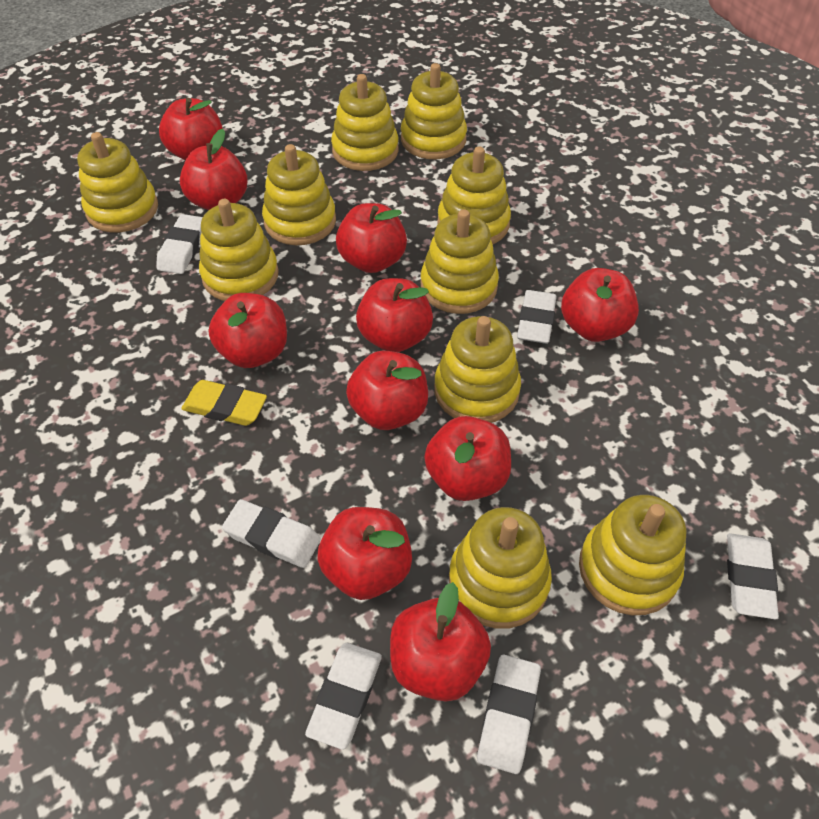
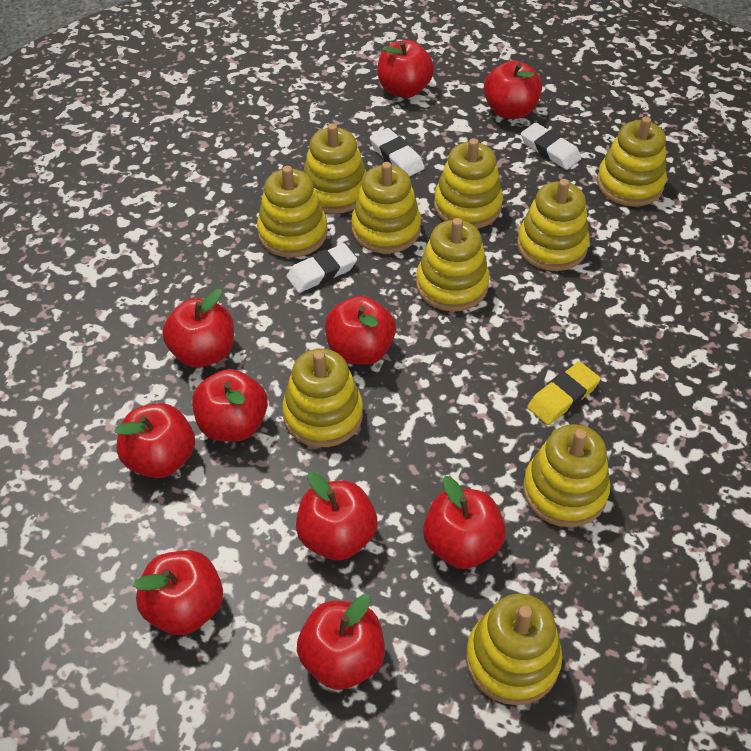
white eraser: [156,214,203,274] [222,499,321,568] [305,643,382,750] [477,655,541,774] [517,290,557,344] [727,533,779,619] = 6 -> [286,243,357,293] [370,128,425,177] [521,123,581,170] = 3

